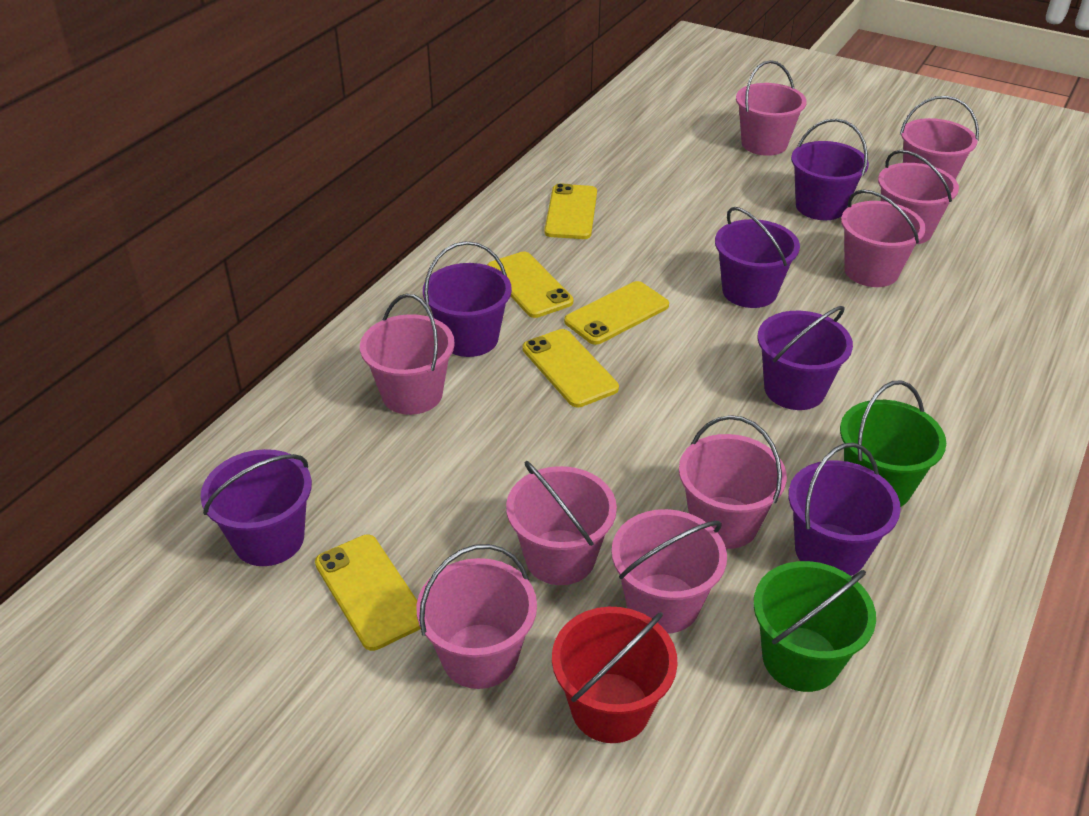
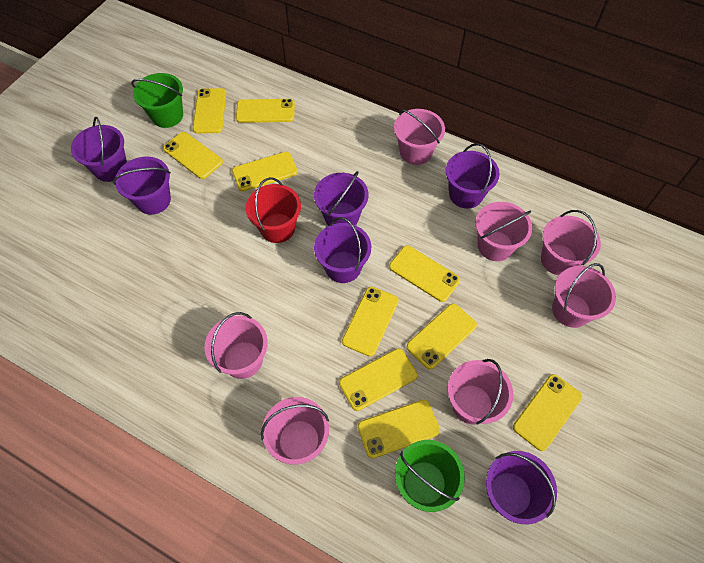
pink bucket: [360,294,455,415] [416,544,537,689] [506,461,617,585] [611,509,727,633] [679,415,787,549] [736,60,807,156] [841,189,926,287] [878,150,959,244] [900,96,979,180] = 9 -> [205,312,268,379] [261,397,329,464] [394,109,445,165] [448,359,513,425] [475,202,532,261] [541,210,601,275] [552,263,616,328] = 7
yellow phone: [315,535,421,651] [487,252,573,318] [522,329,619,407] [544,183,597,239] [564,281,669,345] = 5 -> [163,132,223,179] [193,88,226,133] [232,152,298,191] [236,99,295,123] [339,349,417,411] [342,287,399,356] [358,400,440,459] [389,245,460,302] [407,304,477,369] [513,374,582,451] = 10

